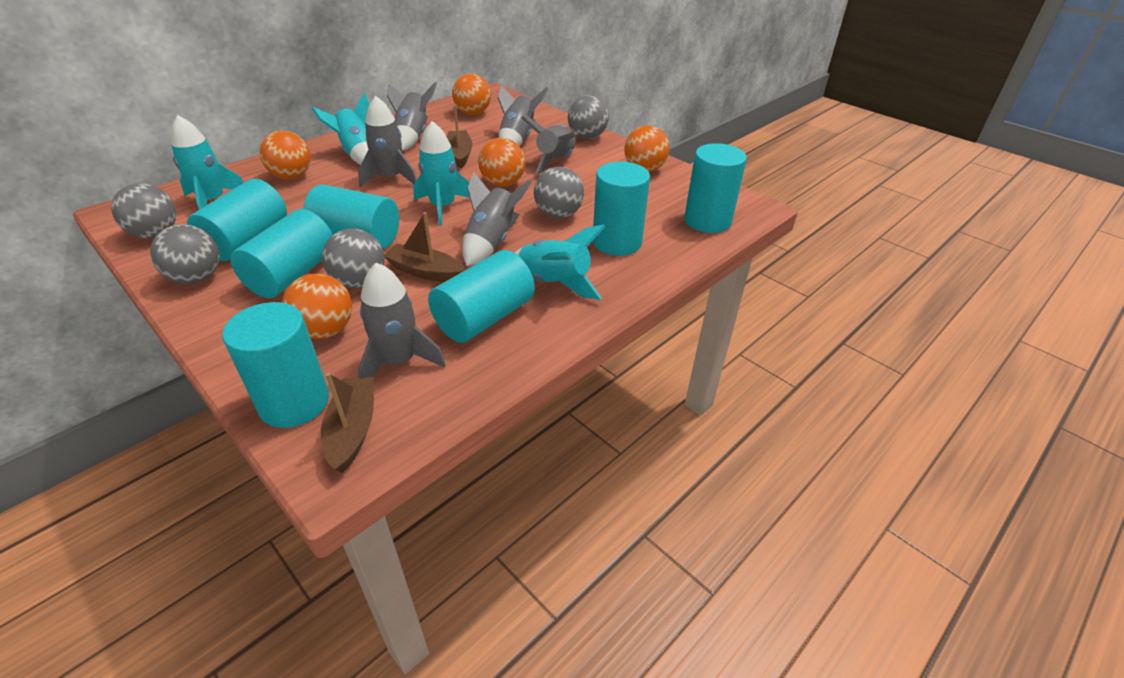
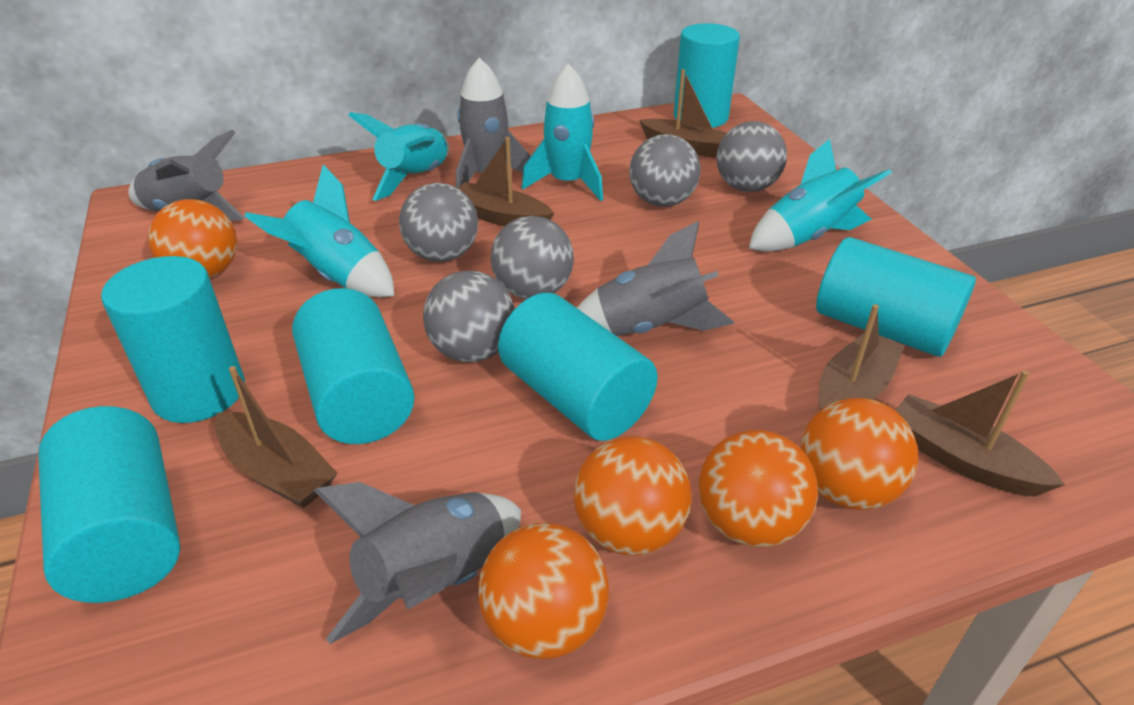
brown boat: [321,372,374,473] [384,212,466,282] [447,105,473,168] = 3 -> [215,366,337,508] [458,137,554,226] [639,69,726,158] [818,304,904,410] [895,370,1065,497] = 5
grey rocket: [358,96,417,187] [358,262,446,378] [387,81,437,151] [462,172,532,266] [498,85,548,146] [521,116,577,175] = 6 -> [128,130,245,221] [313,482,521,644] [456,58,530,188] [577,221,734,336] = 4
turquoise cylinder: [187,179,287,261] [222,302,329,428] [230,209,333,298] [303,185,399,249] [428,250,535,343] [593,162,650,256] [684,143,747,233] = 7 -> [38,406,180,603] [101,256,245,423] [292,288,415,444] [498,293,658,441] [674,23,740,128] [816,237,976,357] = 6

